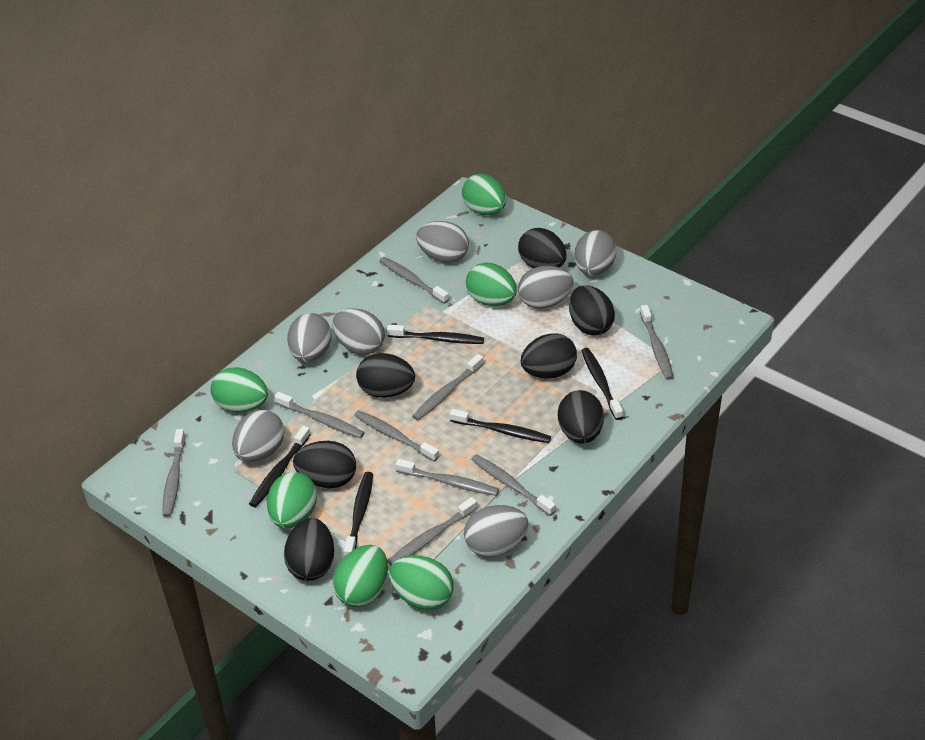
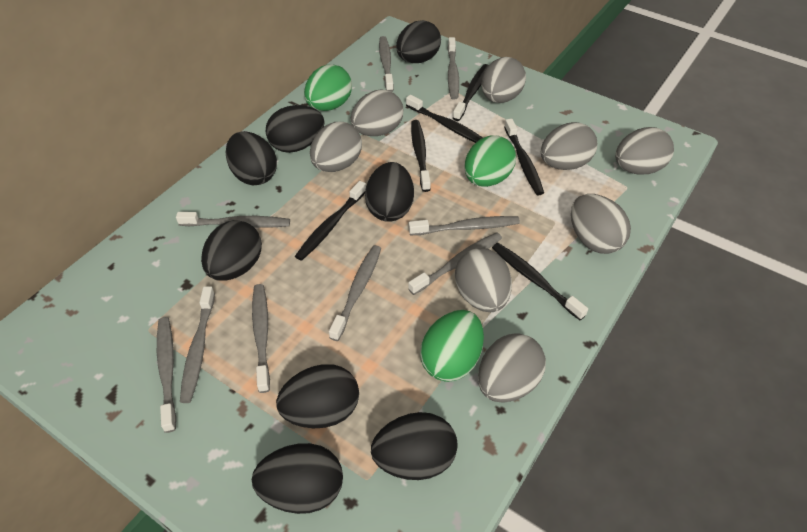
black egg: [284,518,334,581] [293,441,356,488] [356,353,415,398] [518,228,567,268] [521,333,577,378] [558,390,604,444] [569,285,615,335] = 7 -> [201,220,262,281] [225,131,277,185] [252,443,343,514] [266,105,325,153] [276,364,359,428] [365,162,414,222] [371,412,458,480] [396,20,441,63] = 8
black toothbrush: [249,426,311,507] [344,472,373,557] [387,324,484,344] [450,409,551,443] [581,348,623,420] = 5 -> [295,181,366,261] [406,95,483,143] [411,120,431,192] [453,64,489,121] [492,243,588,320] [504,119,544,195] = 6
green egg: [211,367,268,412] [267,472,317,528] [333,545,388,607] [389,555,454,610] [462,174,506,215] [466,262,517,306] = 6 -> [304,64,352,111] [420,310,484,382] [465,136,516,187] = 3
grey egg: [232,410,284,462] [287,313,332,362] [332,308,385,355] [416,221,469,263] [464,505,529,557] [518,266,574,309] [574,230,616,276] = 7 -> [310,122,362,172] [351,90,403,136] [455,248,512,312] [478,334,546,403] [482,57,526,103] [541,122,597,170] [571,194,631,254] [615,127,674,175] = 8

